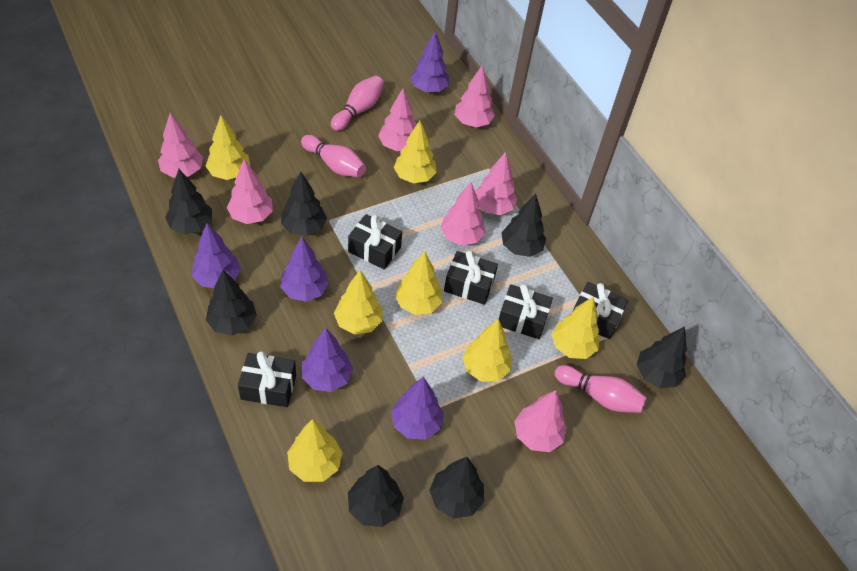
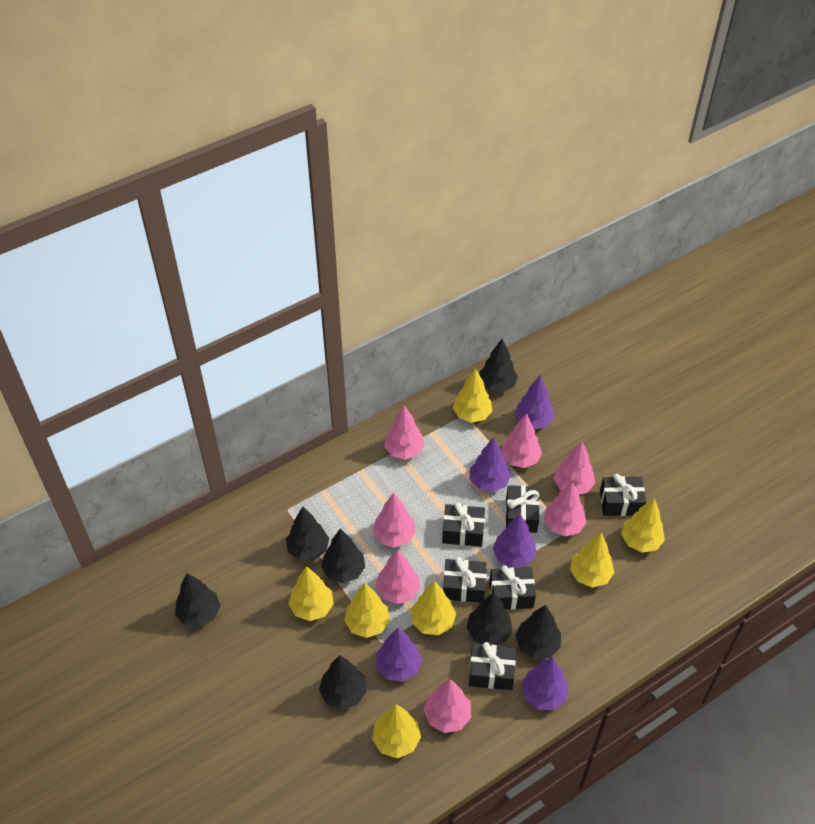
black gift: [238,351,296,407] [348,214,402,270] [444,250,498,305] [499,284,553,339] [573,282,628,339] = 5 -> [442,502,485,547] [443,557,487,603] [469,642,516,690] [489,565,536,610] [506,485,540,533] [600,474,646,516] = 6
pink bowling pin: [301,135,366,177] [331,76,384,131] [555,365,647,413] = 3 -> none = 0

